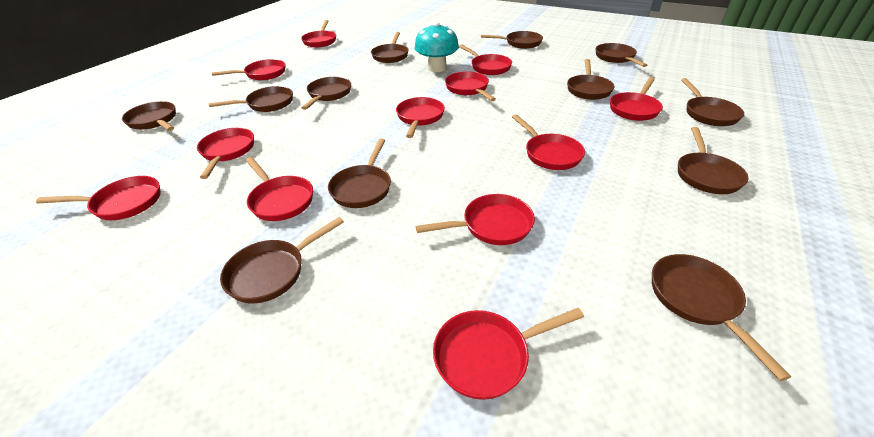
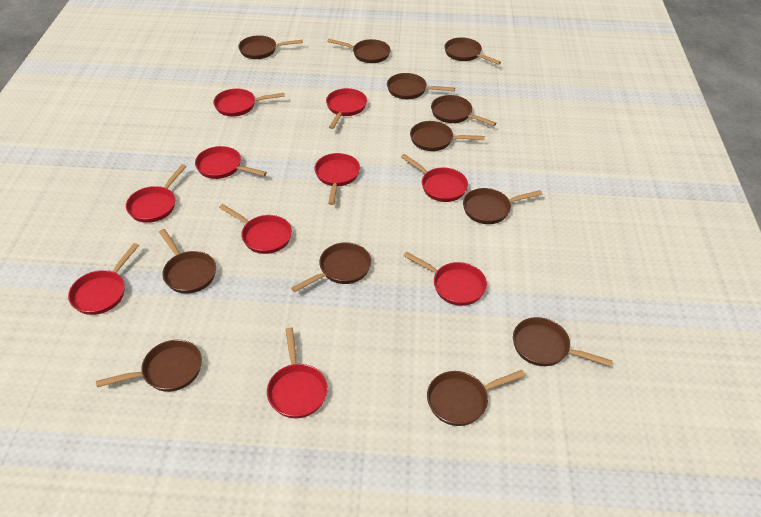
red pan: [36,176,161,220] [197,128,254,179] [211,59,285,80] [246,157,313,221] [301,20,336,47] [396,97,445,138] [416,194,535,245] [433,308,584,400] [445,71,496,101] [459,44,512,75] [512,114,585,170] [610,77,663,121] = 12 -> [68,243,139,315] [126,164,187,223] [195,146,267,179] [213,89,285,116] [219,204,292,254] [267,327,328,418] [314,153,360,205] [326,88,367,129] [401,154,468,202] [403,252,487,306] = 10
turquoise mushroom: [414,22,459,72] = 1 -> none = 0

